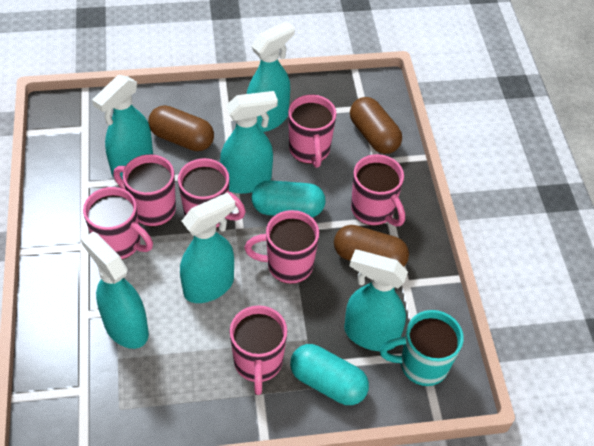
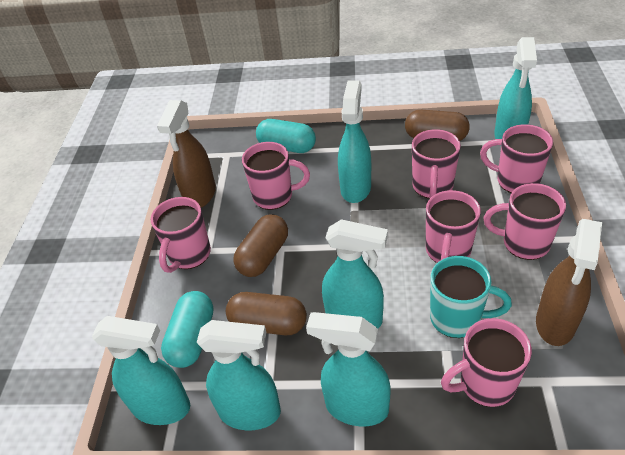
brown spray bottle: none = 0 -> [157,100,216,208] [536,219,602,346] = 2

